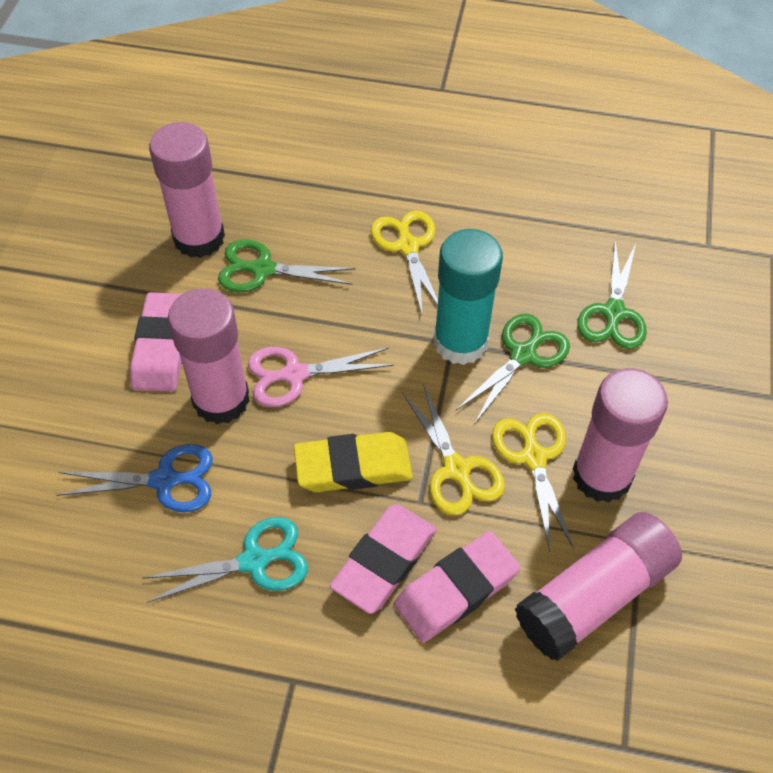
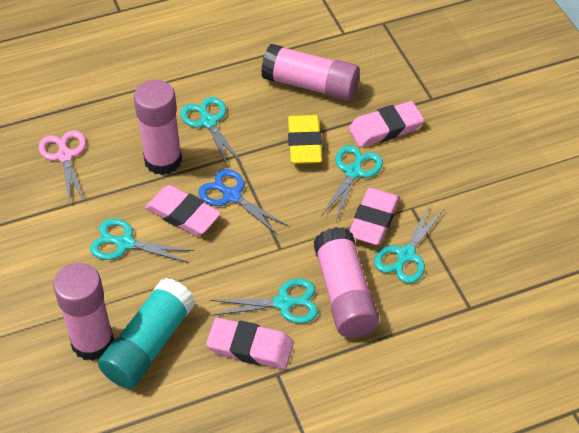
green scissors: [218,239,356,292] [456,314,570,424] [577,240,647,349] = 3 -> none = 0
pink eraser: [130,292,182,392] [330,504,437,614] [394,531,520,642] = 3 -> [145,185,221,236] [206,318,294,369] [348,101,424,147] [350,188,400,245] = 4
turquoise scissors: [142,517,308,603] = 1 -> [90,218,195,263] [180,97,242,167] [210,279,318,324] [321,145,383,221] [374,204,445,284] = 5
yellow scissors: [371,211,438,314] [402,384,505,515] [492,413,574,552] = 3 -> none = 0

